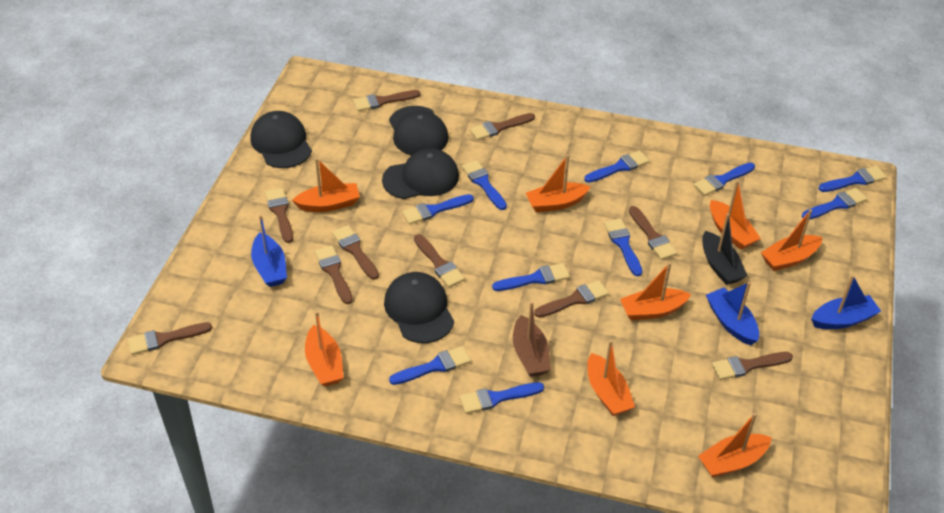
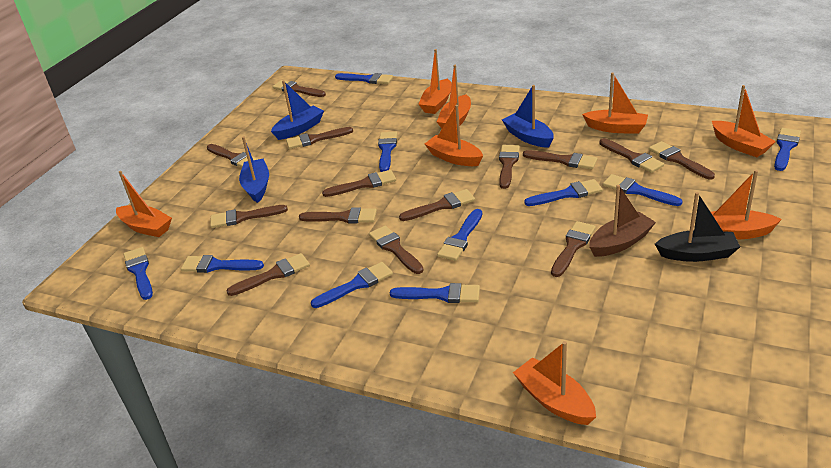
black cap: [250,111,312,168] [382,148,459,199] [384,272,454,343] [389,106,449,155] = 4 -> none = 0
brown brush: [128,322,212,355] [265,188,293,243] [315,245,353,304] [332,225,379,280] [353,90,421,111] [414,234,465,287] [470,113,535,140] [534,280,609,318] [629,206,677,260] [712,352,793,380] = 10 -> [207,144,258,167] [210,205,288,228] [227,253,310,296] [272,80,326,97] [286,127,353,149] [299,207,377,224] [322,170,396,197] [369,226,424,274] [399,189,475,221] [499,145,520,189] [523,150,598,169] [551,221,596,277] [599,138,664,173] [649,141,715,179] = 14

